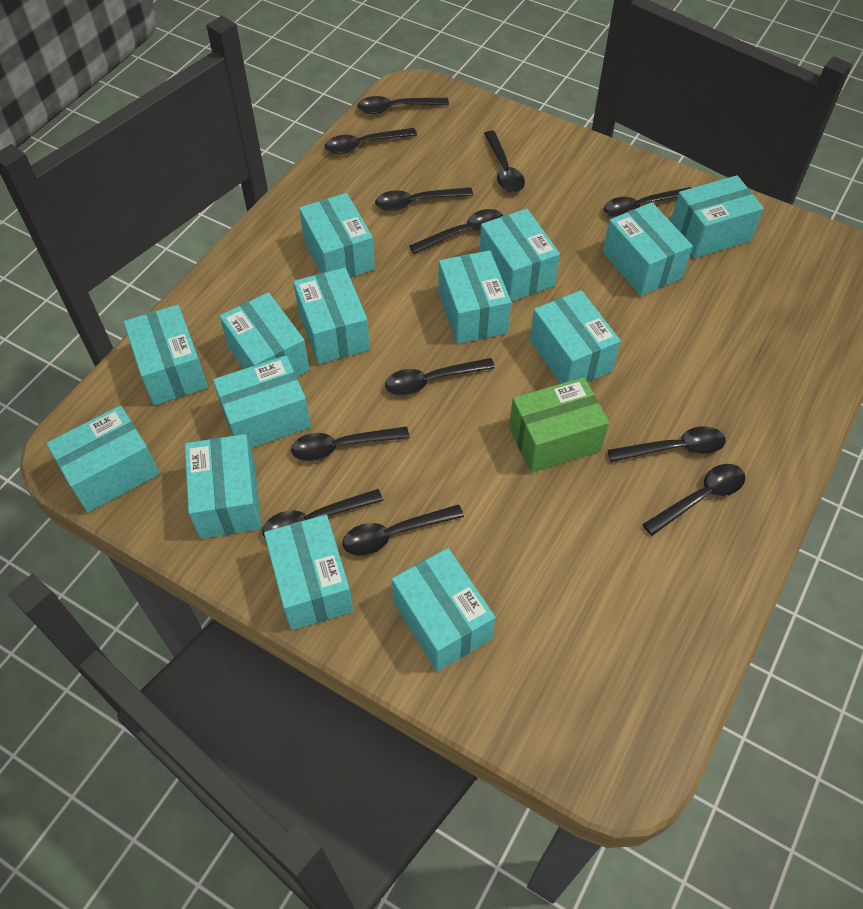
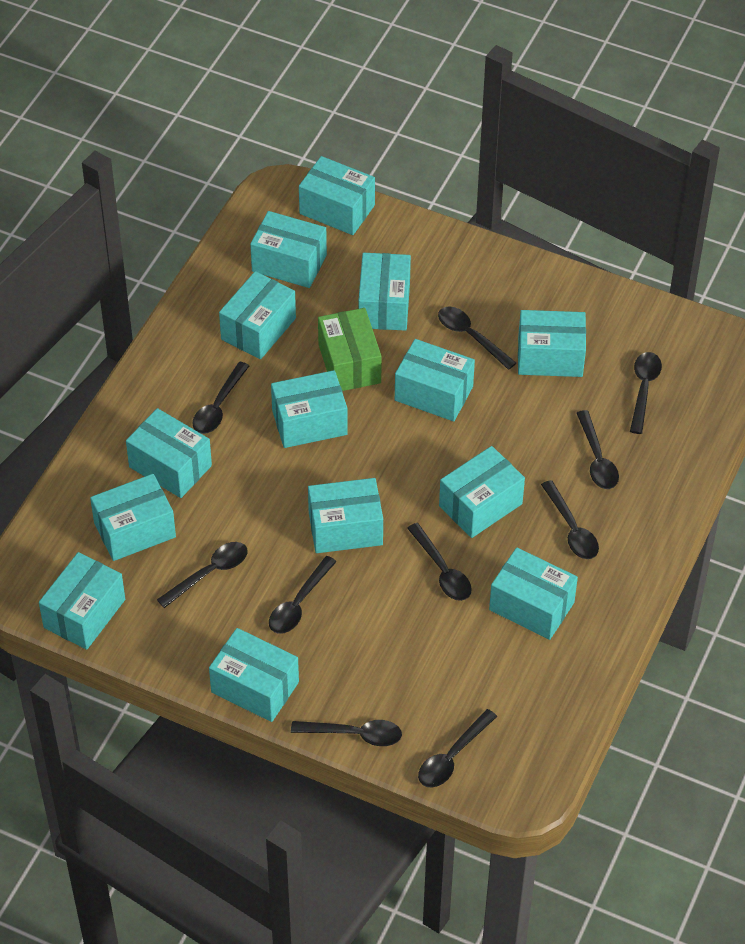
black spoon: [262,489,383,537] [291,426,410,461] [324,128,417,154] [343,504,464,555] [357,96,449,114] [375,187,473,211] [385,358,495,395] [409,209,503,254] [484,131,525,193] [604,187,691,217] [607,426,726,462] [642,464,745,536] = 12 -> [157,542,248,608] [192,362,249,434] [269,556,337,634] [291,720,402,746] [407,523,472,601] [418,709,497,788] [438,307,516,370] [541,480,599,559] [577,410,619,489] [630,352,662,434] = 10

